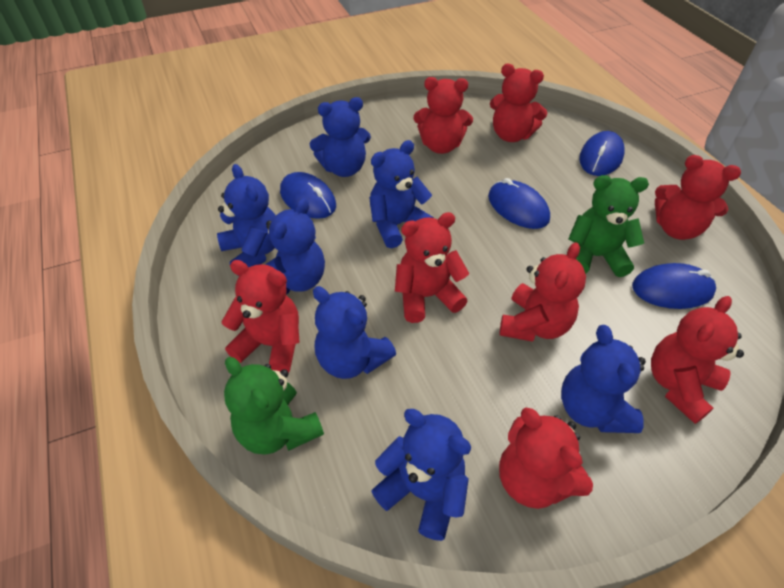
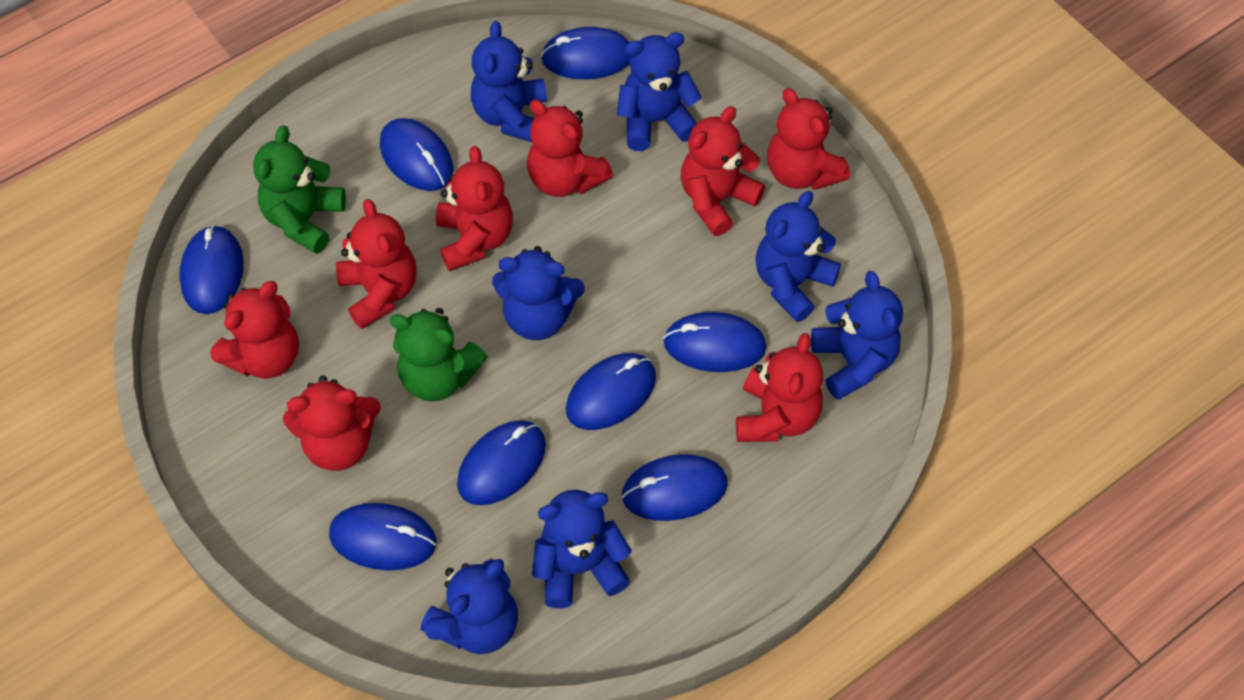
blue mouse: [280,172,336,219] [488,178,550,229] [579,131,625,176] [632,263,716,309] = 4 -> [179,225,244,314] [329,503,437,571] [380,118,454,191] [457,421,546,505] [541,27,630,79] [566,353,656,430] [622,454,728,521] [663,312,767,372] = 8

